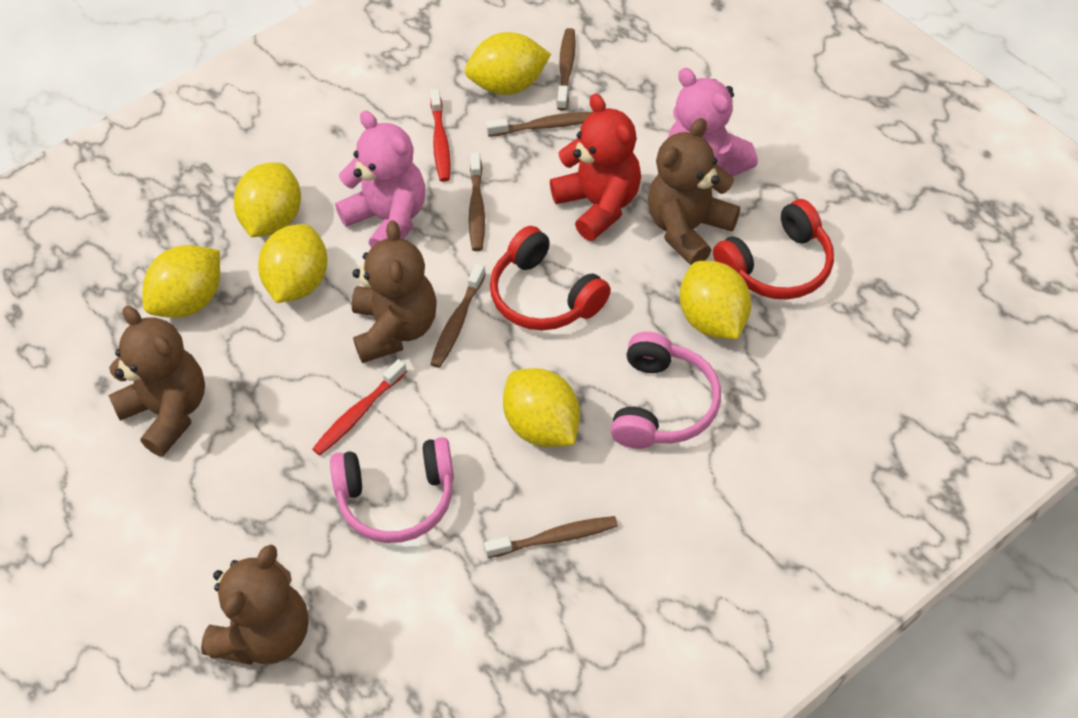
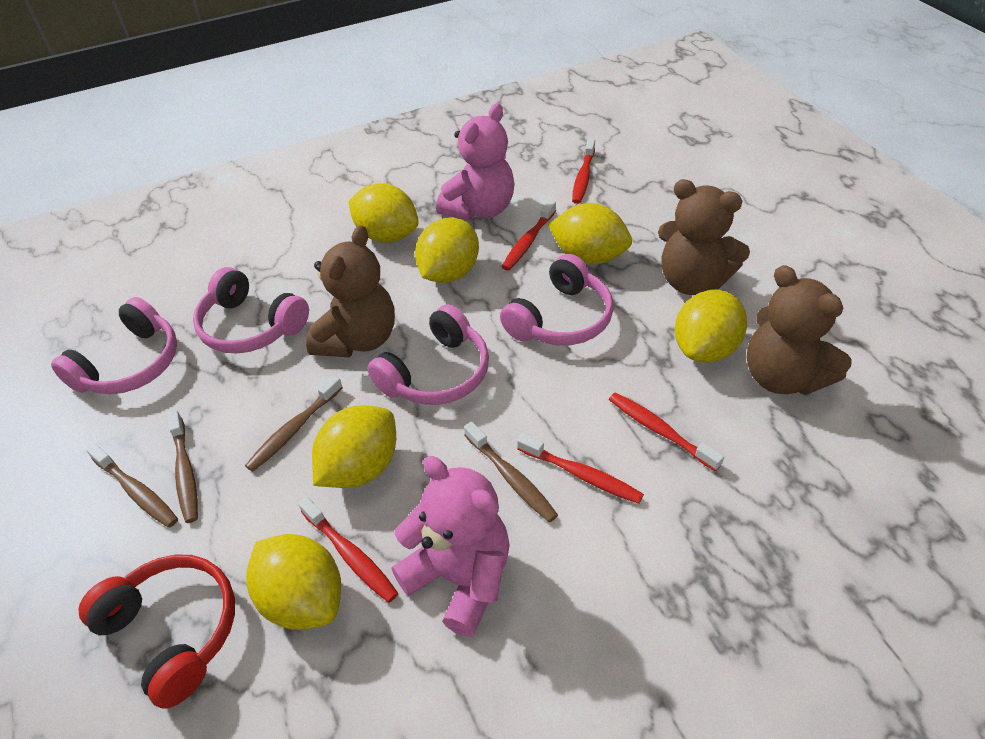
brown teddy bear: [108,306,205,457] [201,544,309,665] [352,220,437,363] [648,118,740,265] = 4 -> [306,225,395,357] [658,179,750,295] [747,265,852,395] = 3
brown toothbrush: [430,263,486,368] [469,153,485,251] [484,516,618,558] [486,112,593,137] [557,28,576,111] = 5 -> [86,444,178,528] [167,410,198,523] [245,375,343,472] [464,422,558,523] = 4
pink headphones: [330,437,454,543] [611,331,721,449] = 2 -> [51,297,177,394] [193,267,309,353] [367,304,489,405] [500,254,614,345] = 4
red headphones: [490,226,611,330] [713,199,834,299] = 2 -> [78,555,235,709] = 1
red teddy bear: [550,93,641,241] = 1 -> none = 0
red toothbrush: [312,359,407,455] [430,89,451,182] = 2 -> [298,497,398,603] [502,200,556,270] [517,433,644,504] [572,139,595,204] [609,393,724,472] = 5

